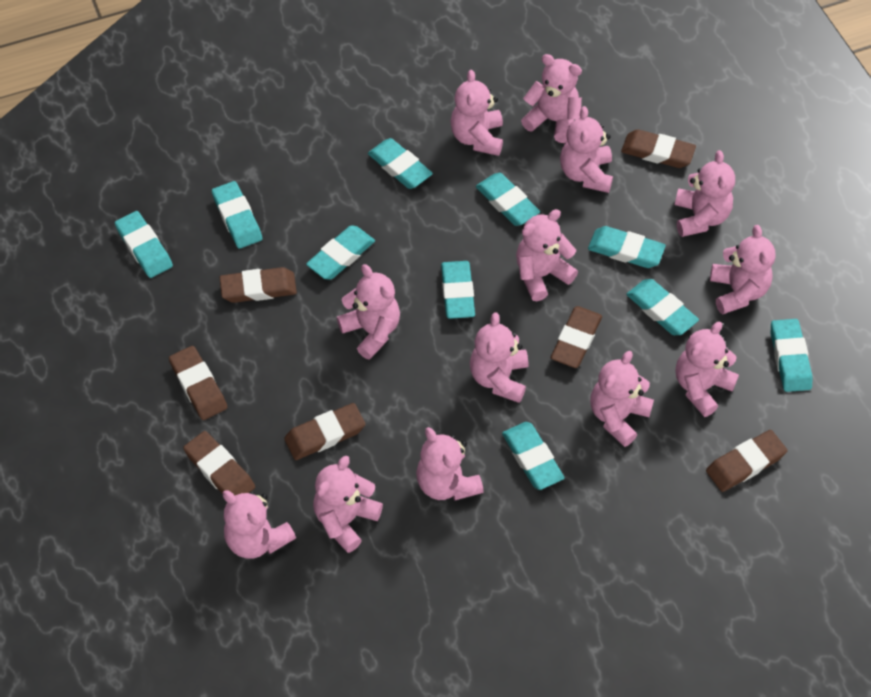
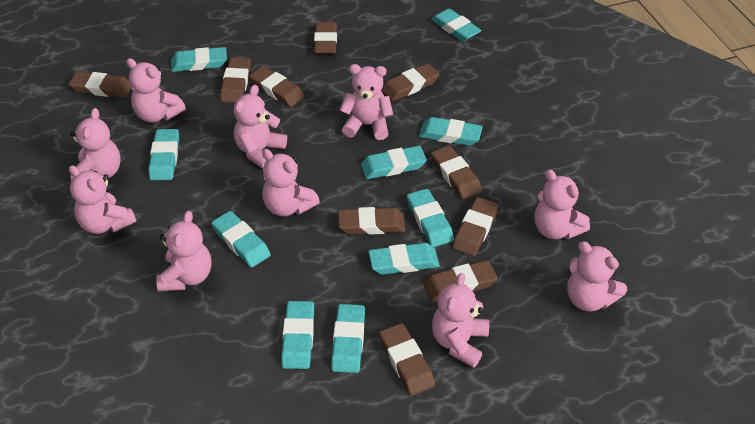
brown eraser: [169,346,227,420] [183,431,255,495] [219,267,297,303] [284,403,365,460] [551,306,602,368] [621,129,696,168] [706,430,787,492] = 7 -> [69,71,131,98] [220,57,251,103] [249,66,305,107] [314,22,337,55] [338,207,406,235] [379,323,435,396] [381,63,439,102] [424,260,498,302] [431,145,482,199] [452,197,499,256] = 10
pink teddy bear: [223,490,296,559] [313,456,383,553] [337,264,400,360] [416,427,484,501] [450,70,503,156] [470,312,528,403] [516,209,578,301] [521,54,582,143] [560,106,613,193] [590,351,654,447] [675,150,735,237] [676,322,739,417] [710,225,776,315] = 13 -> [69,165,136,234] [70,108,121,181] [126,58,186,123] [156,211,212,291] [234,85,287,169] [262,149,320,217] [340,64,393,140] [432,273,489,368] [534,169,590,239] [567,241,627,312] = 10

